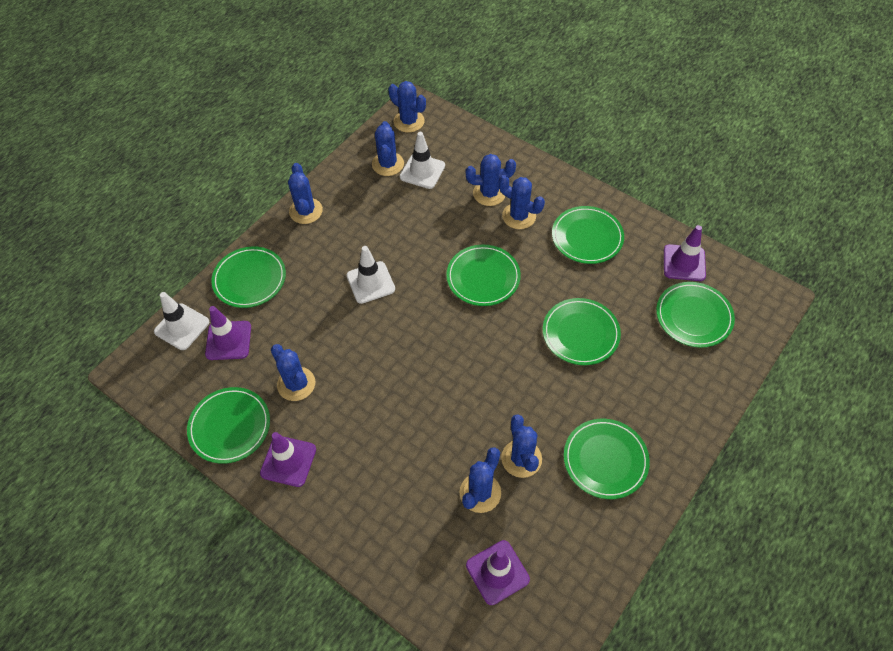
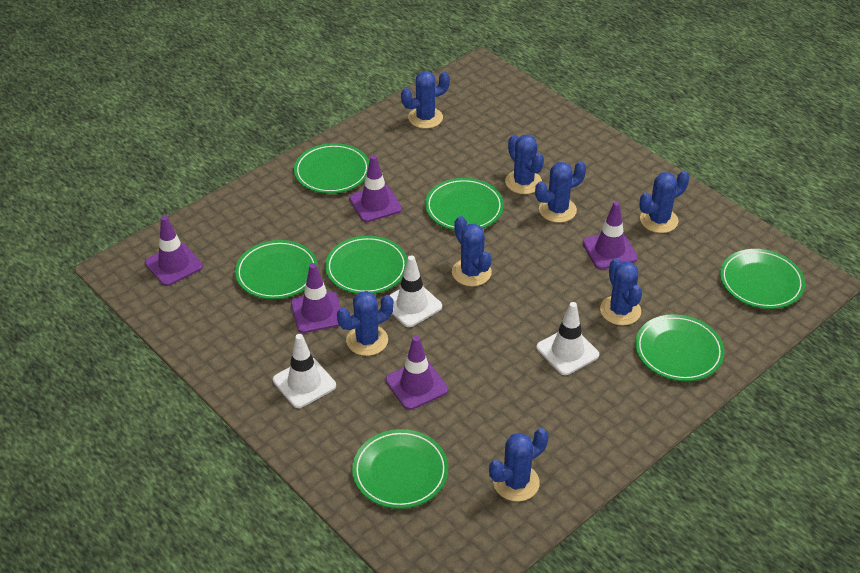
purple traffic cone: [205,306,251,360] [260,432,316,487] [466,540,530,605] [664,225,706,281] = 4 -> [145,216,203,286] [291,263,341,333] [349,155,402,222] [386,336,448,410] [583,201,638,269] = 5

